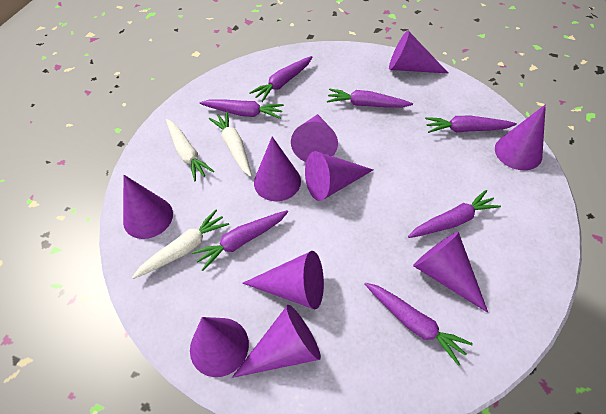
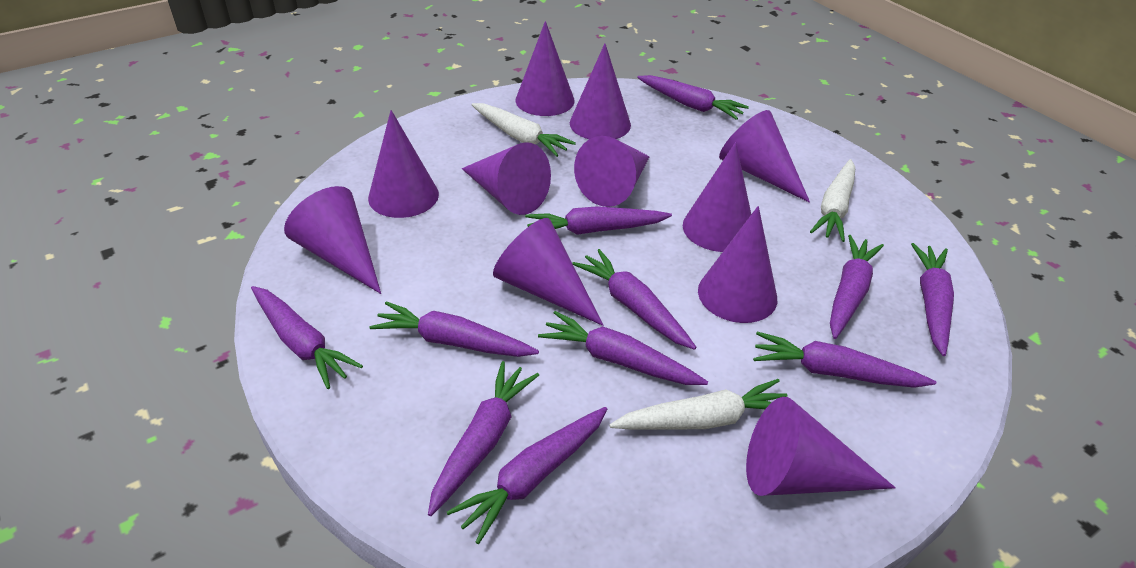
purple carrot: [192,210,288,271] [199,99,284,119] [249,56,312,102] [327,88,413,108] [364,282,473,366] [408,190,501,238] [425,116,517,133] = 7 -> [251,286,363,389] [369,301,539,357] [428,361,539,516] [447,407,607,544] [525,206,672,235] [538,311,708,385] [572,249,696,350] [637,75,749,120] [753,331,936,388] [830,235,884,339] [911,243,954,356] = 11
purple cone: [123,175,173,239] [190,317,249,377] [232,305,321,378] [243,251,324,309] [254,137,301,201] [291,114,338,162] [305,151,373,201] [389,30,449,74] [413,232,488,313] [495,104,546,170] = 10 -> [284,186,381,294] [368,110,439,218] [462,142,551,215] [493,218,603,326] [516,21,575,116] [570,43,631,139] [574,136,650,207] [683,142,751,252] [698,206,777,323] [719,110,810,203] [746,397,896,496] = 11

